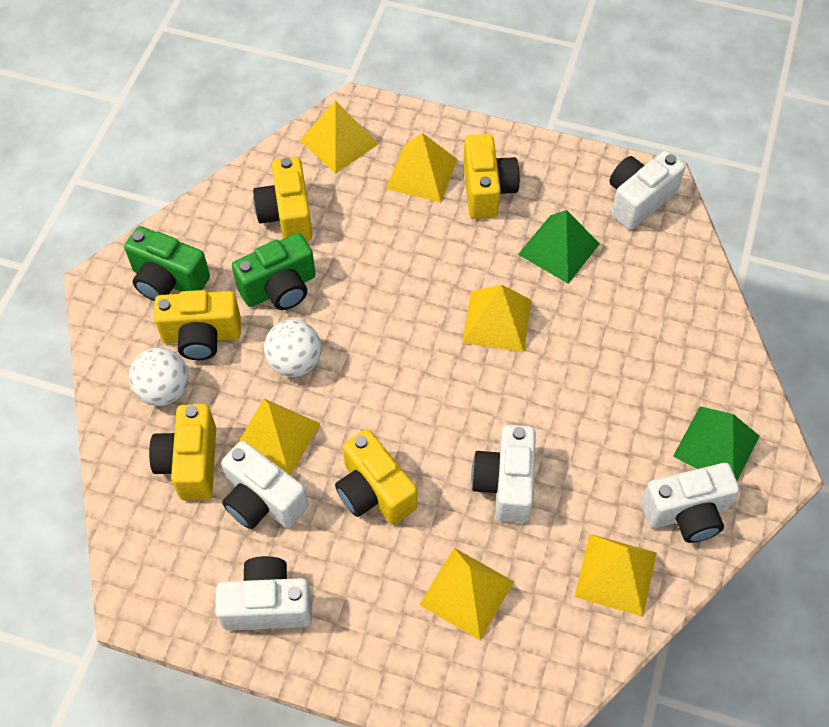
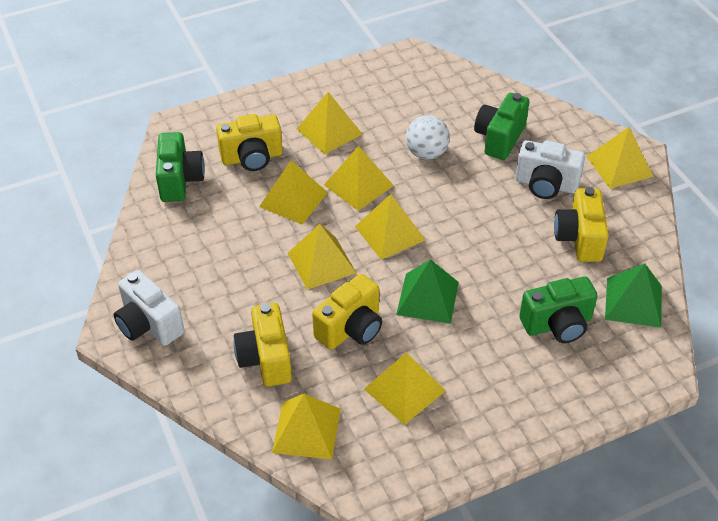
green camera: [124,226,210,301] [232,233,315,310] = 2 -> [156,132,205,202] [474,93,529,160] [519,276,598,343] = 3
white ball: [129,348,189,406] [264,320,321,377] = 2 -> [406,115,450,160] = 1
white camera: [215,556,312,631] [221,441,308,529] [471,425,536,523] [609,151,685,230] [641,463,740,543] = 5 -> [114,270,184,346] [515,140,585,199] = 2
yellow camera: [149,404,216,500] [154,290,241,360] [253,157,313,241] [335,429,417,525] [463,134,520,219] = 5 -> [216,114,283,171] [233,303,292,387] [312,274,382,350] [554,187,609,262] = 4
yellow pyramid: [235,399,321,476] [300,100,378,174] [386,133,457,203] [419,548,514,640] [462,285,531,352] [574,534,657,617] = 6 -> [259,160,328,225] [272,394,341,460] [288,224,356,290] [297,92,362,154] [324,146,394,211] [355,194,425,260] [364,352,446,425] [586,127,654,189] = 8

